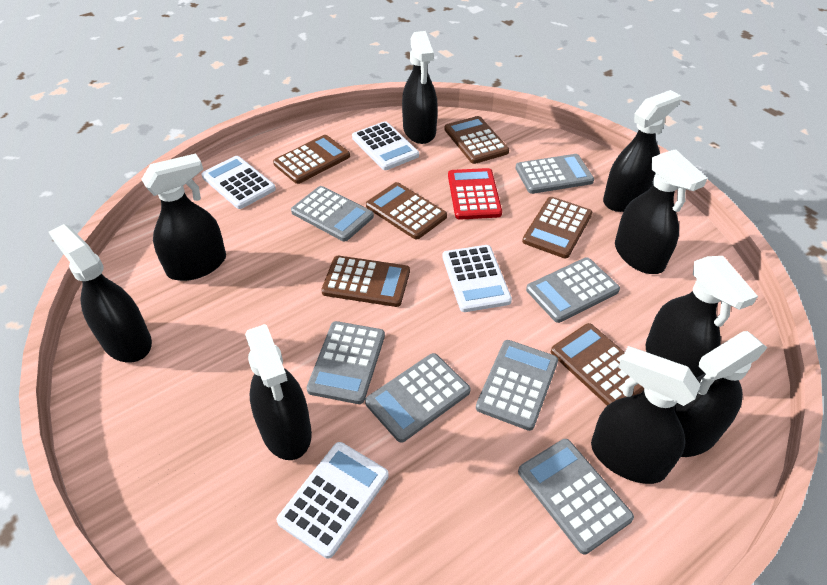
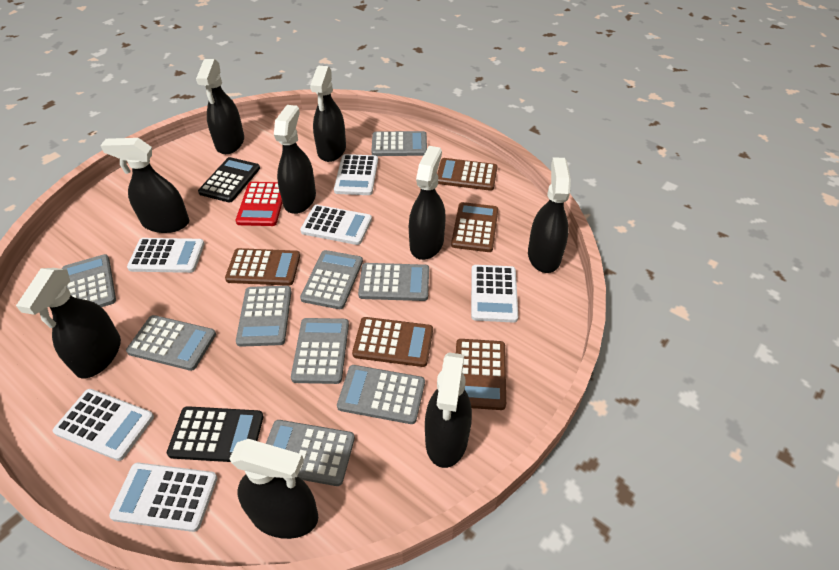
black calculator: none = 0 -> [167,406,264,462] [198,157,260,203] = 2
brown calculator: [273,135,350,184] [321,256,410,307] [366,182,447,240] [444,116,509,164] [522,197,592,258] [551,323,644,405] = 6 -> [225,248,300,286] [352,317,433,367] [437,158,498,191] [451,202,498,252] [456,339,506,410] = 5
grey calculator: [291,186,374,242] [307,321,385,404] [365,353,470,442] [476,340,558,431] [516,154,594,194] [518,439,634,554] [526,258,620,323] = 7 -> [62,254,116,307] [126,315,216,371] [236,286,292,347] [266,420,355,486] [291,318,349,384] [300,250,363,309] [337,365,425,424] [358,263,429,301] [371,131,427,156] = 9
white calculator: [201,156,276,209] [277,442,389,559] [352,121,419,170] [442,245,512,312] = 4 -> [53,389,154,461] [109,463,217,532] [127,238,205,273] [300,205,372,245] [334,154,378,195] [471,265,518,323] = 6

